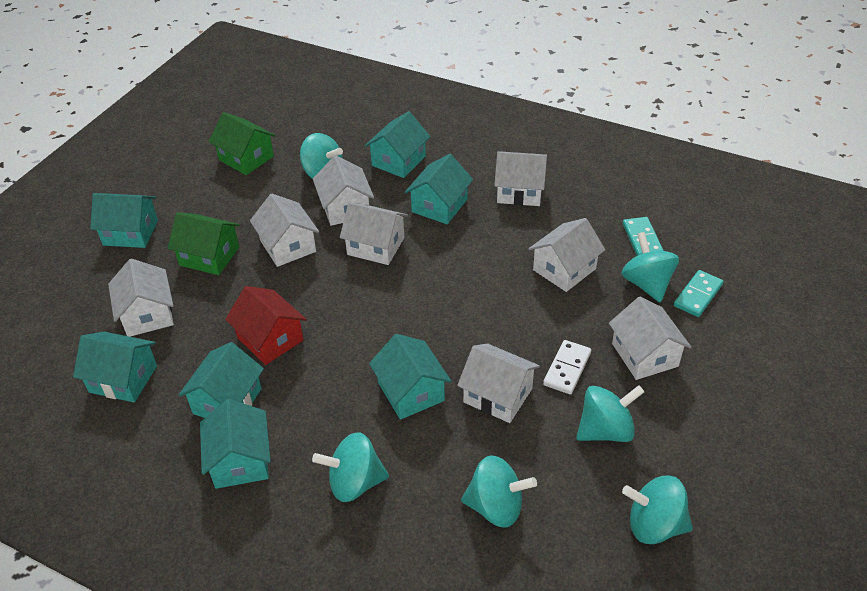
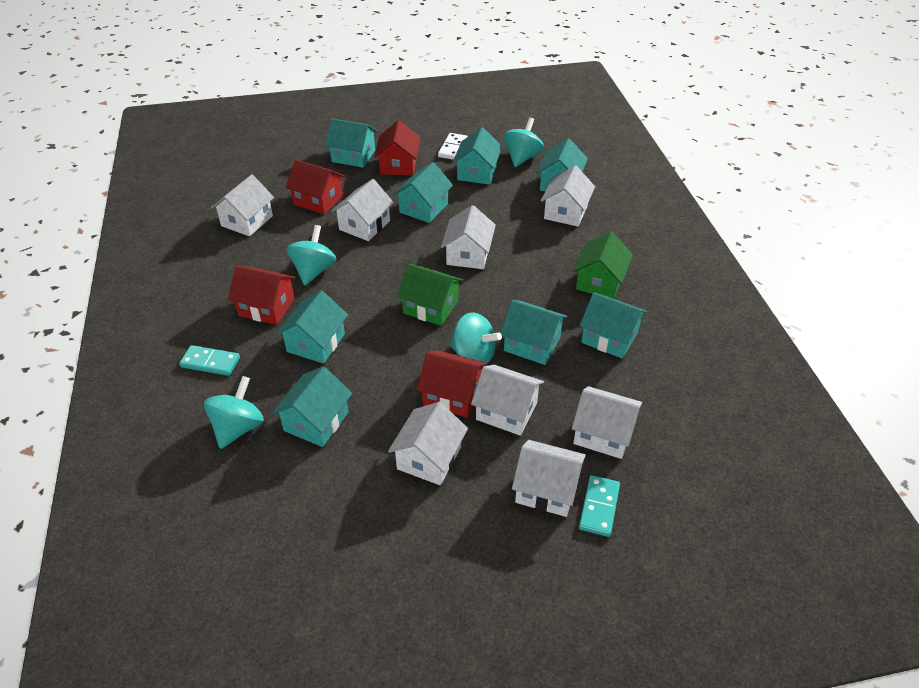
red house: [225,286,306,365] = 1 -> [228,266,296,325] [285,159,345,214] [374,120,420,176] [417,350,487,417] = 4
turquoise house: [73,332,157,402] [90,193,158,248] [179,342,264,418] [200,399,271,489] [365,111,431,178] [369,334,451,420] [405,154,473,224] = 7 -> [272,367,352,447] [276,290,348,364] [325,118,377,168] [393,162,453,223] [452,127,502,185] [501,300,567,365] [536,138,588,191] [580,292,647,359] = 8
turquoise spinning top: [300,133,343,179] [312,432,389,502] [461,456,537,528] [576,385,644,442] [621,232,679,302] [622,476,693,544] = 6 -> [204,376,264,449] [287,225,336,285] [450,312,502,367] [504,118,544,167] = 4

